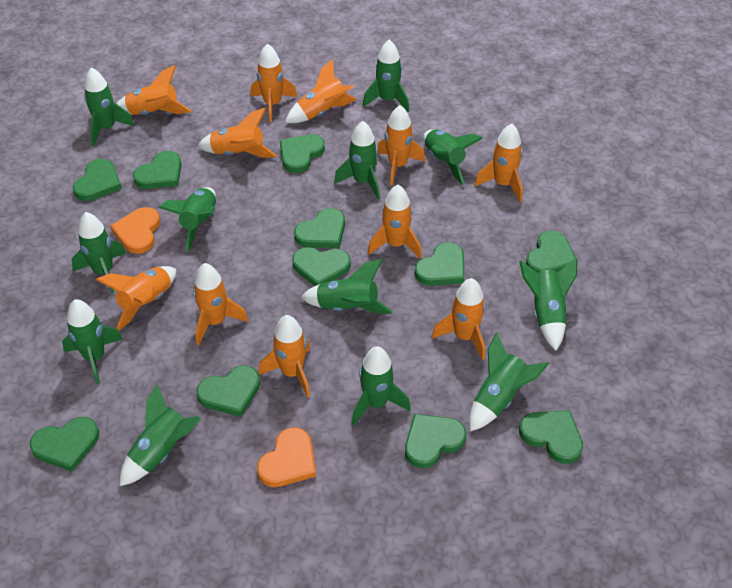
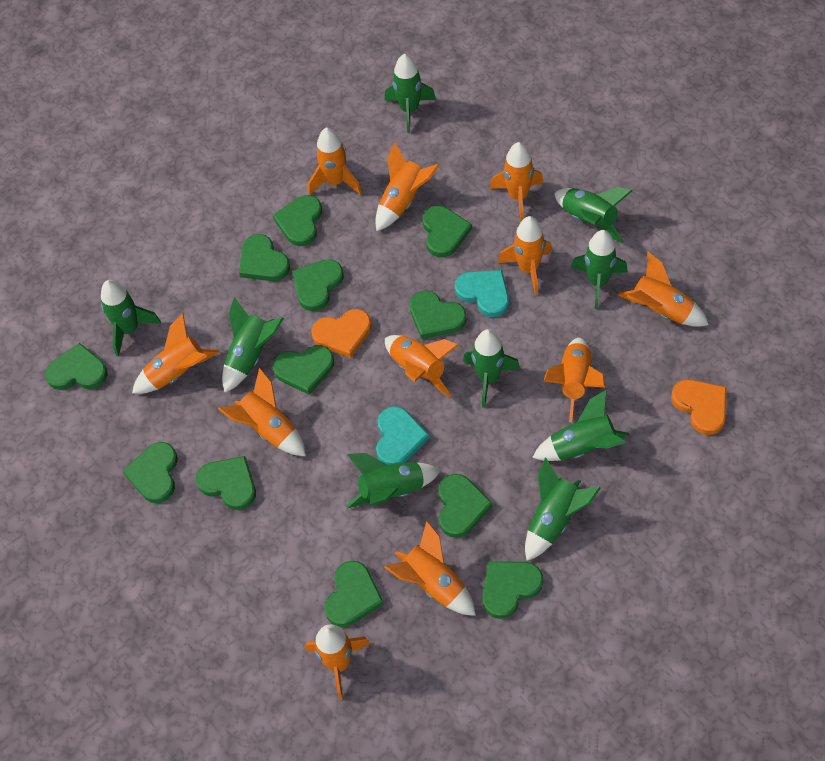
green heart: [30,417,99,472] [73,159,122,201] [133,151,182,189] [196,365,260,417] [280,134,325,173] [292,247,351,286] [294,208,345,248] [405,414,466,468] [415,242,464,286] [519,410,583,464] [526,231,578,273] = 11 -> [45,343,108,390] [123,442,178,503] [196,456,256,510] [239,234,290,281] [272,195,322,246] [272,345,334,395] [292,259,344,311] [324,561,384,627] [409,290,467,339] [422,206,472,257] [438,474,493,538] [482,561,543,619] = 12
green rocket: [62,299,123,384] [71,212,126,294] [84,68,135,146] [120,384,201,486] [159,187,216,252] [300,259,393,314] [334,121,380,199] [352,346,411,426] [363,40,409,112] [424,129,483,185] [469,333,549,431] [519,258,577,350] = 12 -> [101,280,161,357] [222,297,284,392] [346,453,441,509] [385,54,436,133] [463,329,521,408] [525,458,601,561] [532,389,630,461] [554,187,632,243] [571,230,628,309] = 9
turquoise heart: none = 0 -> [376,406,429,465] [455,270,509,317] = 2

